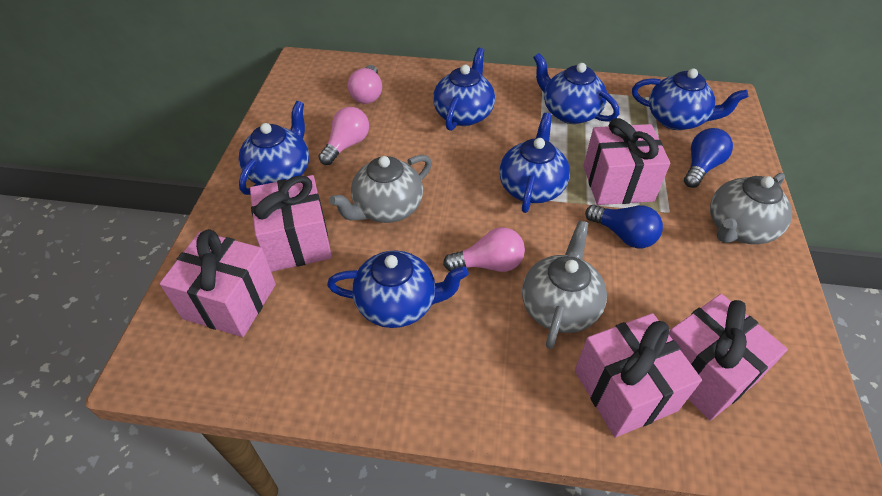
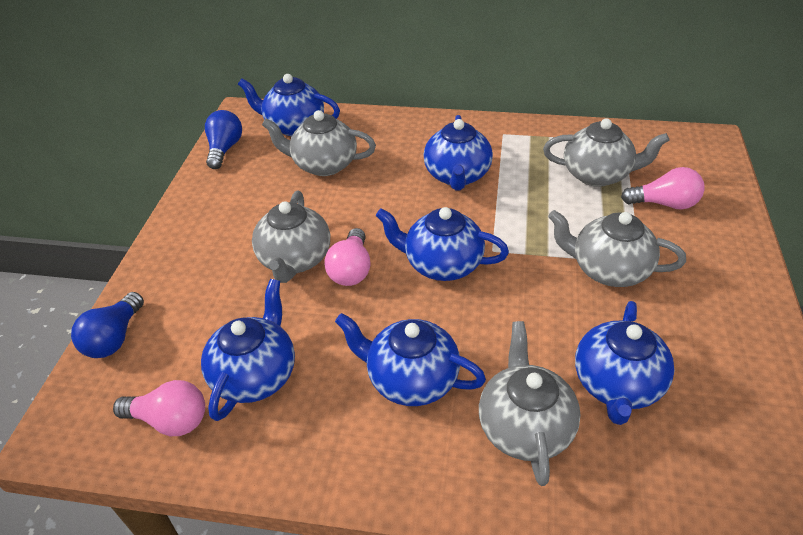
grey teapot: [329,155,432,223] [522,221,607,349] [710,173,792,244] = 3 -> [252,191,330,283] [262,110,376,176] [479,321,581,486] [543,118,670,187] [548,210,686,287] = 5
pink gift: [160,229,276,337] [250,175,332,272] [575,313,702,437] [583,118,670,205] [669,294,788,421] = 5 -> none = 0

